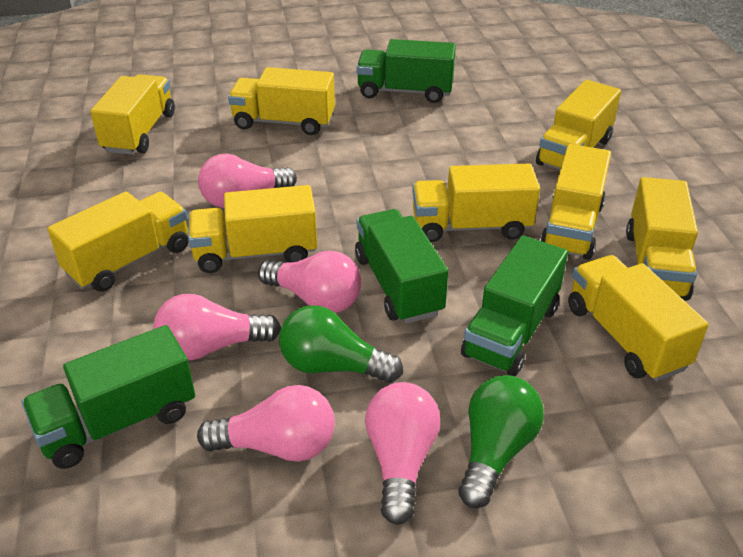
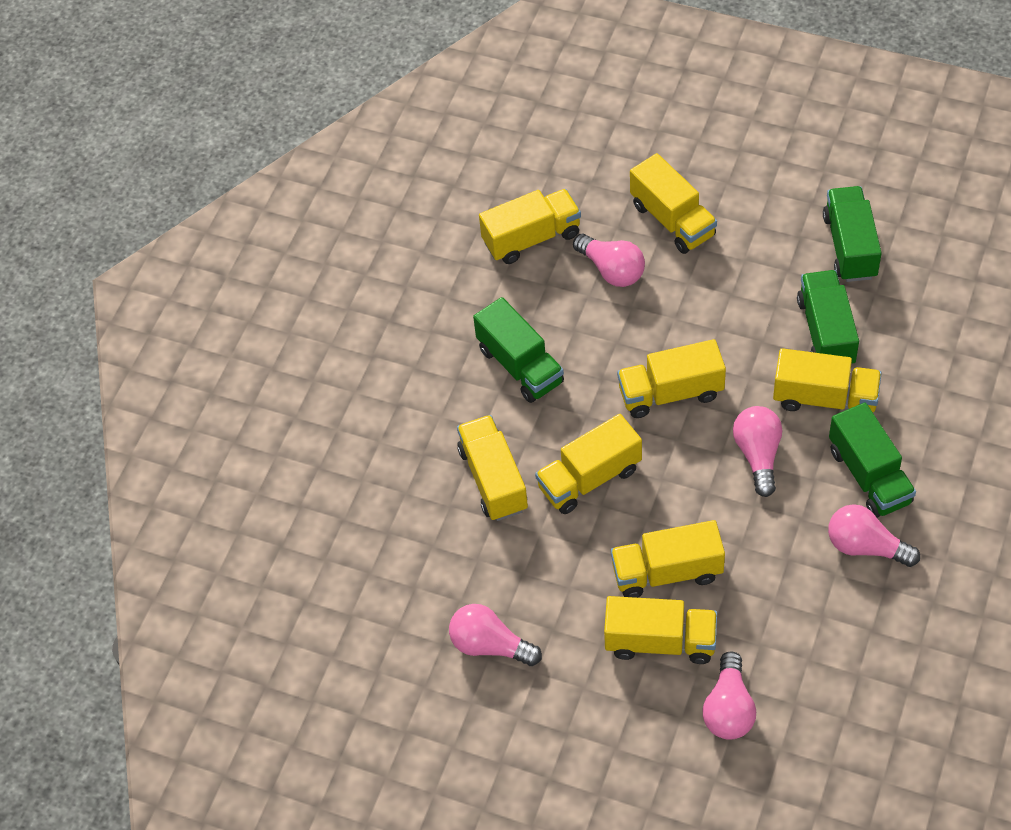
green light bulb: [279,305,403,383] [459,375,544,508] = 2 -> none = 0
yellow truck: [47,191,189,292] [90,74,175,155] [188,185,317,273] [228,67,335,135] [412,164,540,242] [536,80,621,170] [540,144,611,260] [568,255,709,382] [626,177,698,301] = 9 -> [457,415,528,521] [479,189,581,264] [535,414,642,514] [604,596,717,664] [611,520,725,598] [617,339,726,418] [630,153,717,254] [773,348,882,412] = 8

